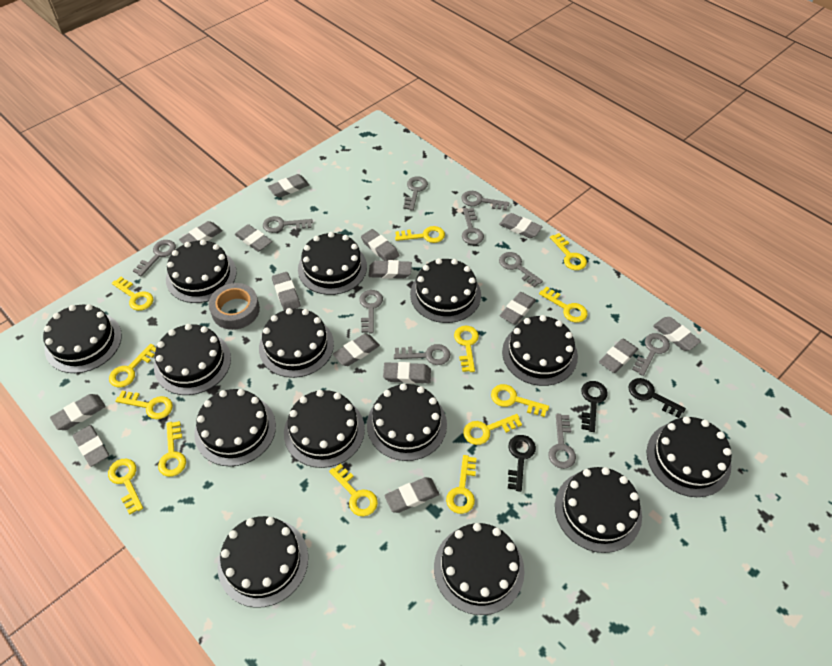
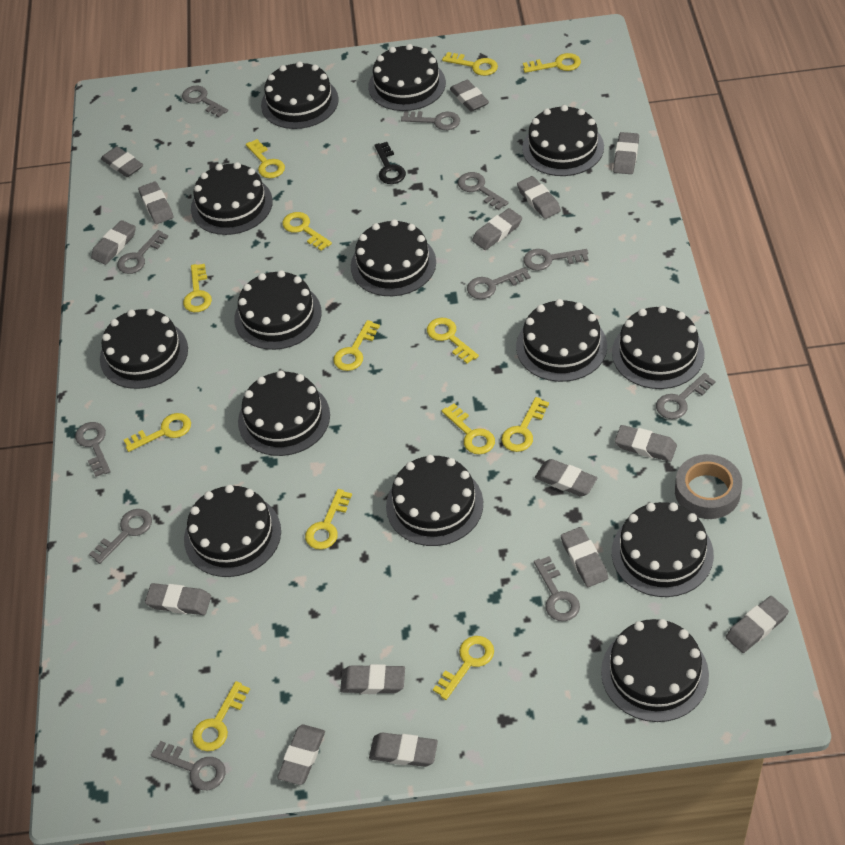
black key: [508,435,536,492] [581,381,608,432] [629,378,686,418] = 3 -> [374,142,406,184] = 1
grey key: [133,240,176,276] [263,216,313,233] [359,290,383,333] [394,344,450,365] [403,176,428,211] [461,191,509,211] [462,208,484,245] [499,252,543,287] [548,414,576,469] [632,333,670,376] = 10 -> [75,422,111,477] [89,509,152,564] [117,230,168,274] [151,741,226,790] [182,86,228,117] [401,111,460,130] [458,172,509,210] [467,267,531,299] [524,249,588,271] [534,556,580,621] [656,373,715,419] = 11

